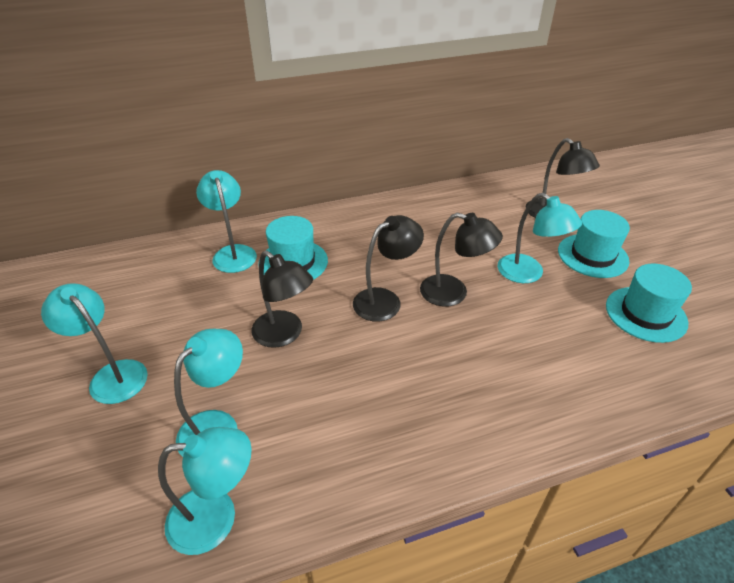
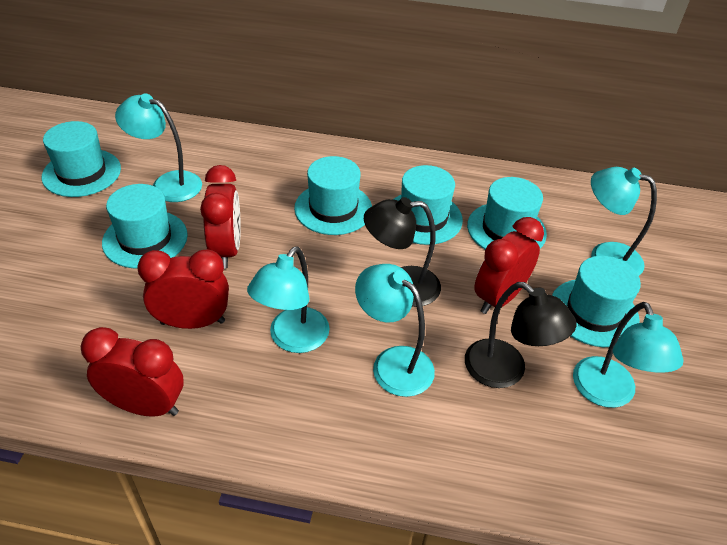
black lamp: [251,251,313,348] [353,215,424,322] [420,213,503,307] [526,138,600,218] = 4 -> [364,197,441,307] [465,282,576,388] = 2
red clock: none = 0 -> [81,327,184,417] [137,249,229,329] [200,165,241,269] [474,217,544,314] = 4
turquoise hat: [258,216,328,280] [558,210,630,278] [606,264,692,343] = 3 -> [42,121,121,197] [102,184,188,269] [294,156,372,235] [393,165,463,245] [467,177,547,250] [552,256,641,347] = 6

